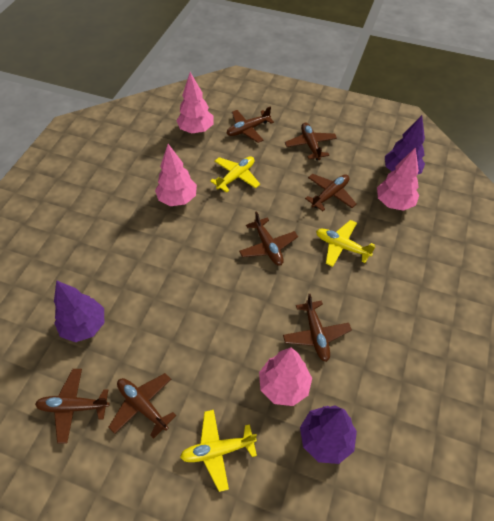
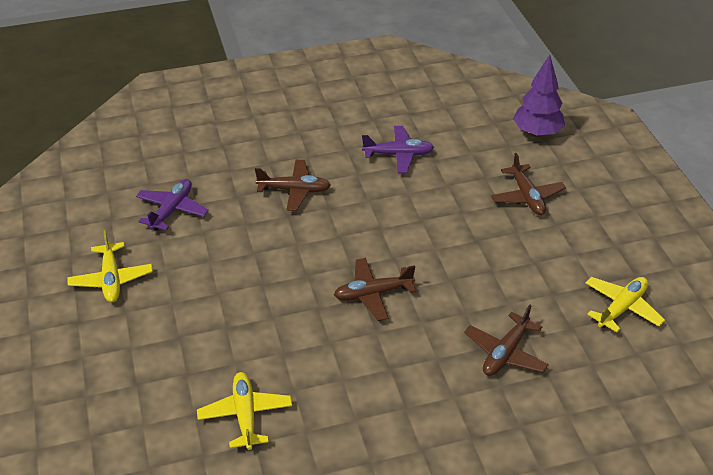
brown plane: [35,369,110,443] [109,373,176,439] [226,106,274,143] [239,211,298,266] [283,294,352,362] [285,123,337,160] [305,174,356,211] = 7 -> [255,160,331,211] [334,258,416,321] [464,305,549,376] [491,153,566,215] = 4
pink tree: [155,144,197,206] [176,72,214,134] [259,347,312,406] [377,147,419,211] = 4 -> none = 0
purple plane: none = 0 -> [136,179,209,231] [362,126,434,173] = 2
purple tree: [54,280,104,342] [300,405,357,464] [385,115,425,175] = 3 -> [513,55,565,137] = 1

